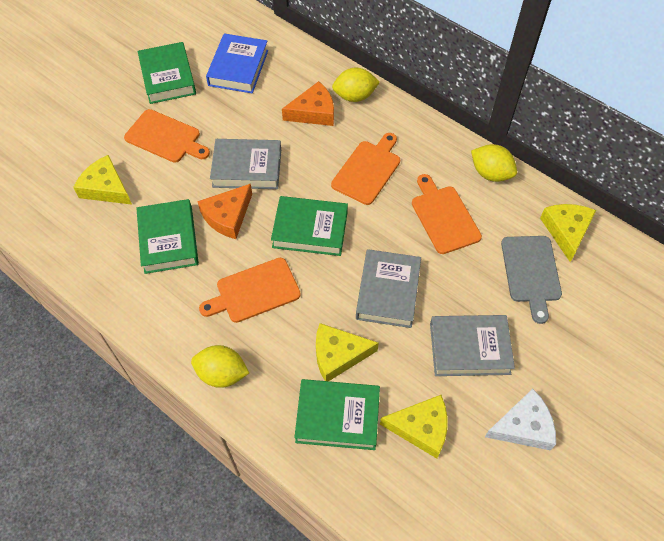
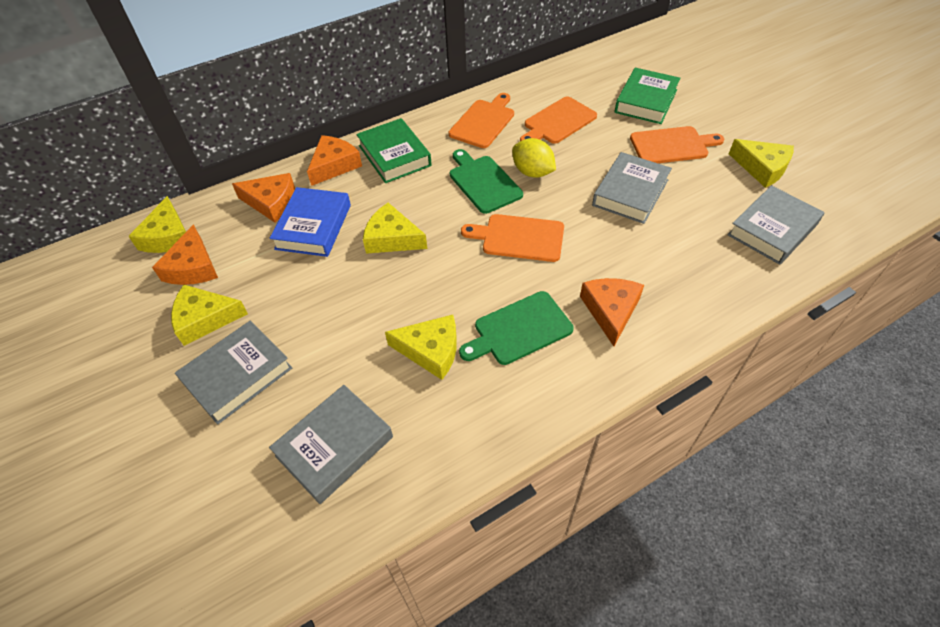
green book: [136,199,199,274] [138,42,196,104] [271,196,348,256] [294,379,380,450] = 4 -> [356,118,432,183] [615,68,680,124] = 2
green cutting board: none = 0 -> [450,149,523,214] [459,291,574,365] = 2
grey book: [210,139,281,189] [356,249,421,328] [430,315,515,376] = 3 -> [175,321,292,425] [269,385,393,504] [592,152,672,224] [727,185,824,265] = 4
grey cutting board: [501,236,562,324] = 1 -> none = 0
orange cheese: [197,184,252,239] [282,81,334,126] = 2 -> [152,224,218,285] [232,173,295,222] [307,135,362,186] [580,278,644,346] = 4
white cheese: [485,389,556,450] = 1 -> none = 0
yellow cheese: [73,155,132,205] [316,323,379,381] [380,395,448,458] [540,204,596,262] = 4 -> [128,196,186,253] [171,285,248,346] [363,203,427,254] [385,315,457,380] [729,139,794,188] = 5
yellow lemon: [191,345,249,388] [332,68,380,102] [471,144,517,182] = 3 -> [512,138,556,178] = 1

